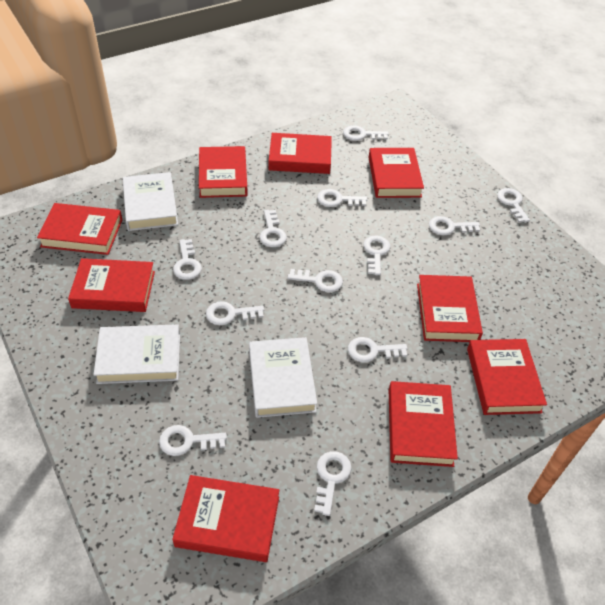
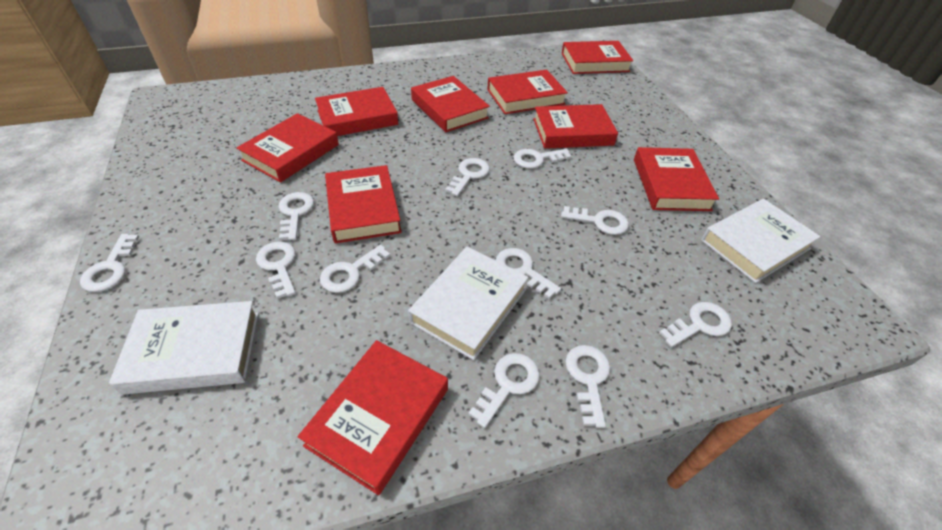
white key: [159,425,227,456] [173,239,202,280] [206,301,264,325] [260,210,287,247] [287,269,343,292] [314,451,352,516] [317,189,367,207] [343,125,389,141] [348,337,408,363] [363,236,390,276] [429,216,480,235] [497,188,530,223] = 12 -> [80,234,139,292] [256,242,296,299] [279,192,314,240] [320,245,390,293] [445,158,490,196] [468,353,540,428] [496,248,561,299] [514,149,571,169] [561,206,629,235] [565,345,610,428] [659,302,732,347] = 11

